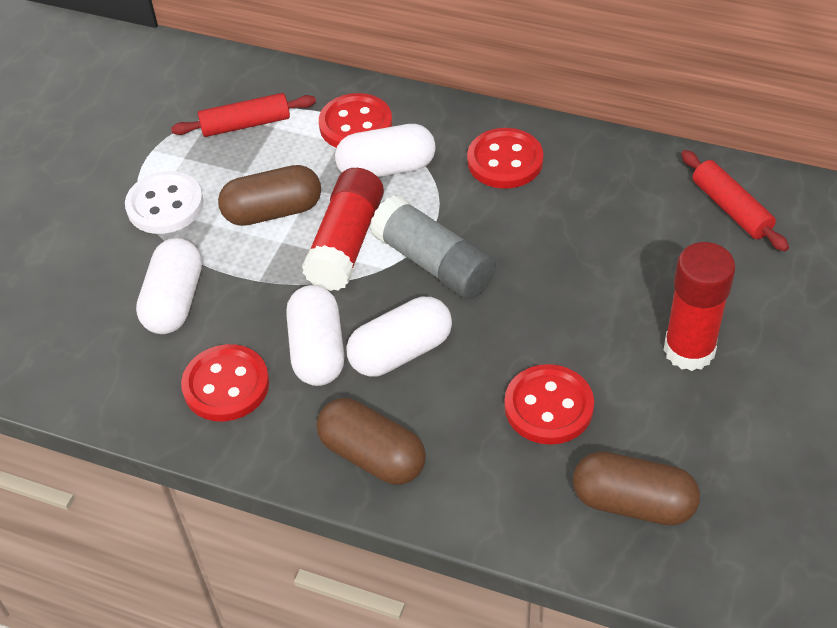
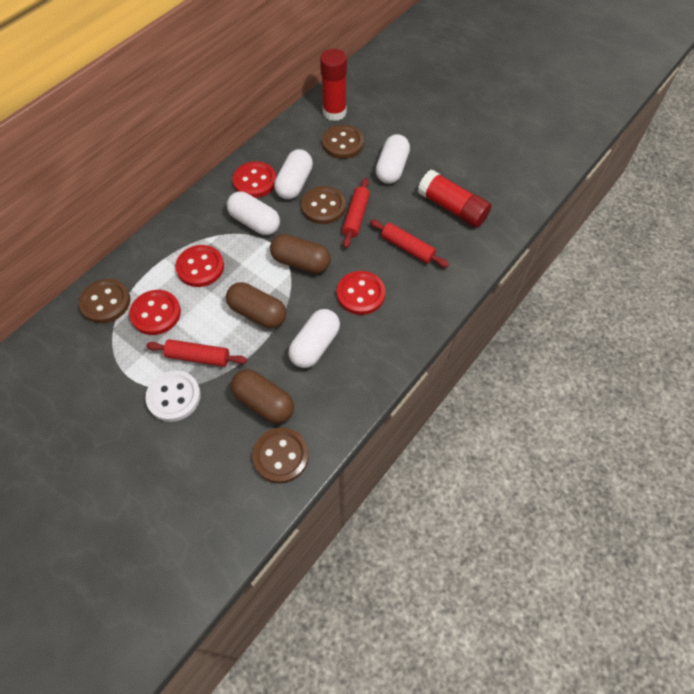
brown button: none = 0 -> [79,279,130,323] [253,428,309,484] [301,186,346,224] [322,125,364,159] = 4
grey glue stick: [370,195,496,299] = 1 -> none = 0
red rolling pin: [171,93,316,137] [681,150,789,251] = 2 -> [146,339,247,367] [342,178,370,248] [370,219,449,267] = 3

